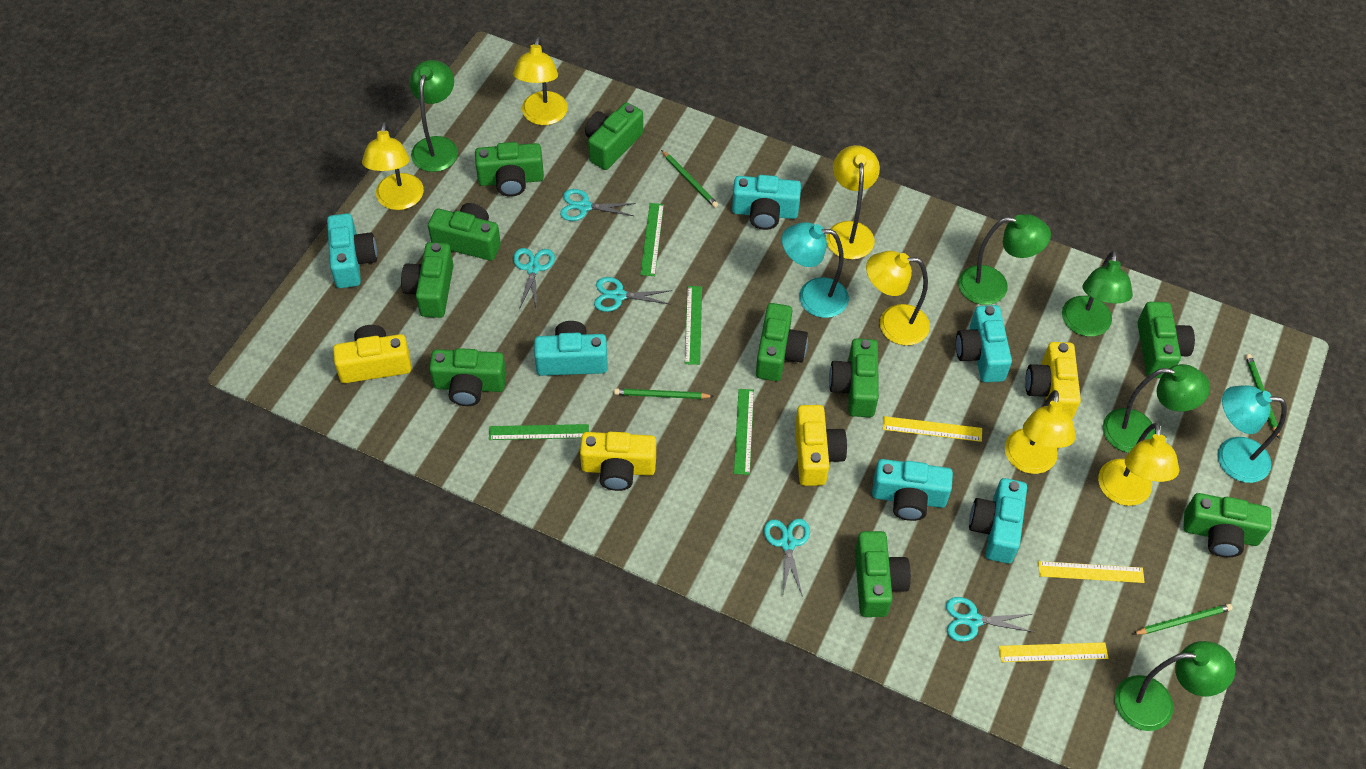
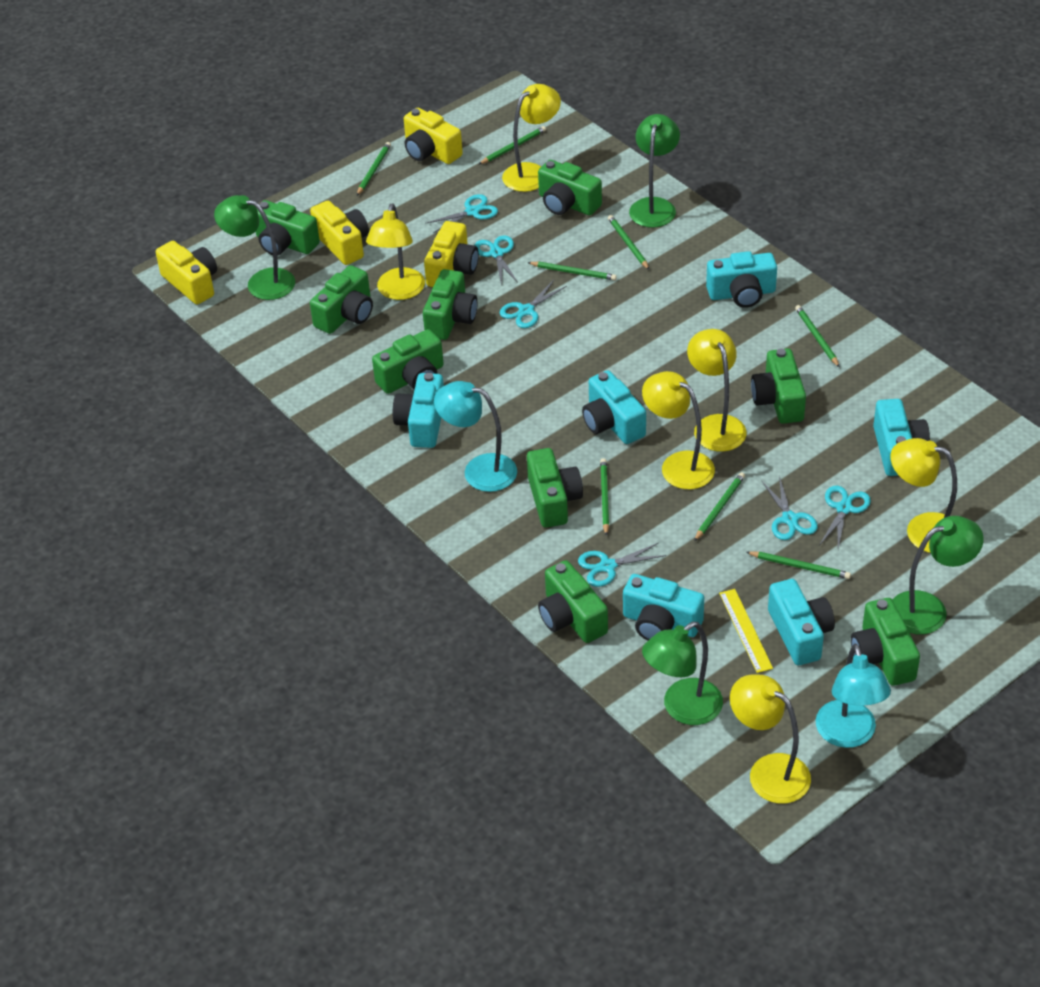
green camera: [401,242,454,318] [428,203,501,261] [429,348,506,406] [475,142,544,197] [585,102,643,170] [756,303,808,381] [829,338,879,417] [855,531,911,617] [1137,302,1195,378] [1184,493,1271,557] = 10 -> [256,200,320,256] [310,265,373,334] [372,329,444,394] [423,269,478,340] [527,448,583,528] [538,160,602,215] [538,560,608,643] [751,348,806,424] [851,598,920,686] = 9
green lamp: [409,60,458,172] [958,214,1051,305] [1062,251,1133,337] [1103,364,1210,453] [1115,641,1236,731] = 5 -> [214,195,295,300] [629,114,680,228] [642,622,723,725] [893,516,984,634] = 4
green pencil: [614,388,714,399] [661,150,718,208] [1133,604,1233,635] [1245,354,1279,438] = 4 -> [357,142,391,196] [479,126,546,164] [527,262,617,280] [600,458,609,536] [608,215,649,270] [694,472,745,541] [746,551,851,579] [795,305,840,367] = 8
green ruler: [489,424,589,440] [640,203,664,276] [685,286,702,365] [734,389,754,475] = 4 -> none = 0
turquoise scissors: [513,248,555,309] [560,189,636,221] [594,277,672,312] [764,519,810,597] [946,597,1034,642] = 5 -> [425,194,498,233] [474,235,518,285] [500,280,567,328] [578,543,666,587] [761,476,818,540] [820,486,871,549] = 6
yellow ruler: [883,416,982,442] [999,642,1108,662] [1038,561,1145,583] = 3 -> [719,589,773,673] = 1

